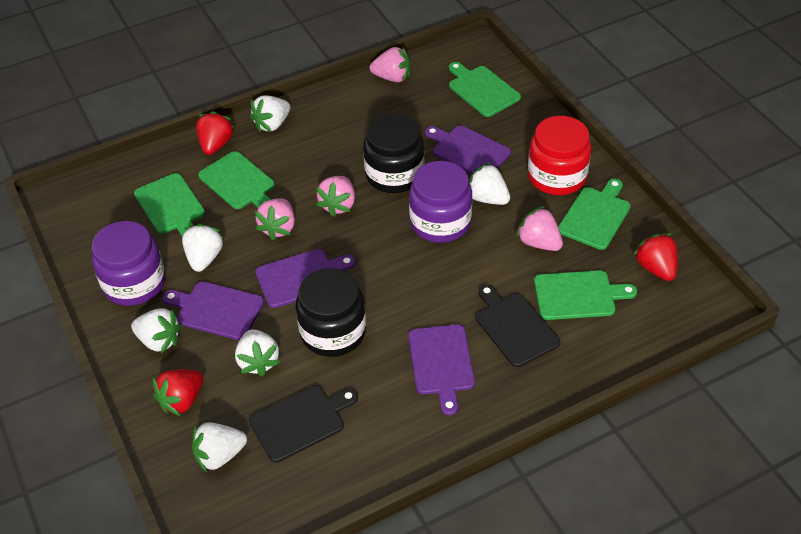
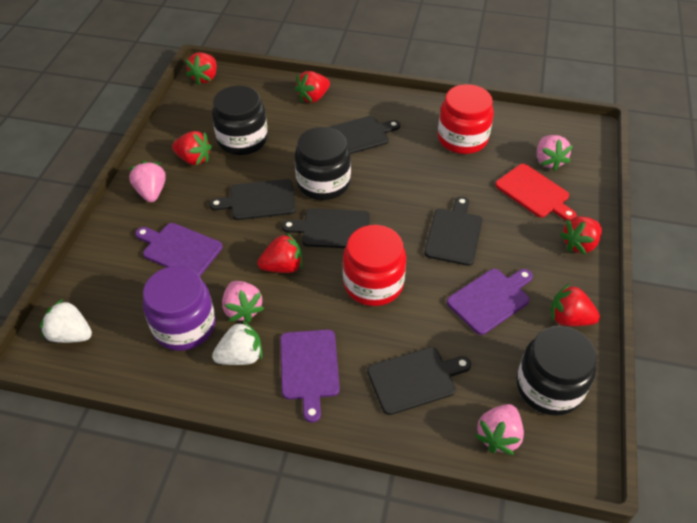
black cutting board: [249,385,358,463] [476,284,560,367] = 2 -> [209,179,296,220] [282,208,370,248] [329,116,400,154] [367,347,471,415] [424,196,483,266] = 5
black jar: [296,268,366,357] [363,114,424,193] = 2 -> [212,85,268,155] [295,127,351,200] [517,326,597,416] = 3
green cutting board: [134,173,205,236] [198,151,275,209] [449,62,521,117] [534,270,637,320] [558,179,631,250] = 5 -> none = 0
purple cutting board: [162,281,264,340] [255,249,355,308] [408,324,475,415] [425,125,511,174] = 4 -> [135,223,223,276] [280,330,340,423] [447,269,533,335] = 3
purple jar: [92,221,166,306] [409,161,472,243] = 2 -> [143,266,216,351] = 1
red cutting board: none = 0 -> [495,164,577,221] = 1
red jar: [528,116,592,195] = 1 -> [343,225,406,306] [438,84,494,154] = 2
red strawberry: [153,369,203,416] [196,111,234,155] [633,233,678,281] = 3 -> [172,131,212,166] [185,53,217,85] [257,232,303,273] [295,71,330,103] [550,283,600,326] [560,216,602,255] = 6
white strawberry: [131,308,182,353] [182,224,224,272] [192,422,247,473] [235,329,280,377] [250,96,290,132] [469,163,510,205] = 6 -> [40,299,92,343] [212,320,262,365] = 2

